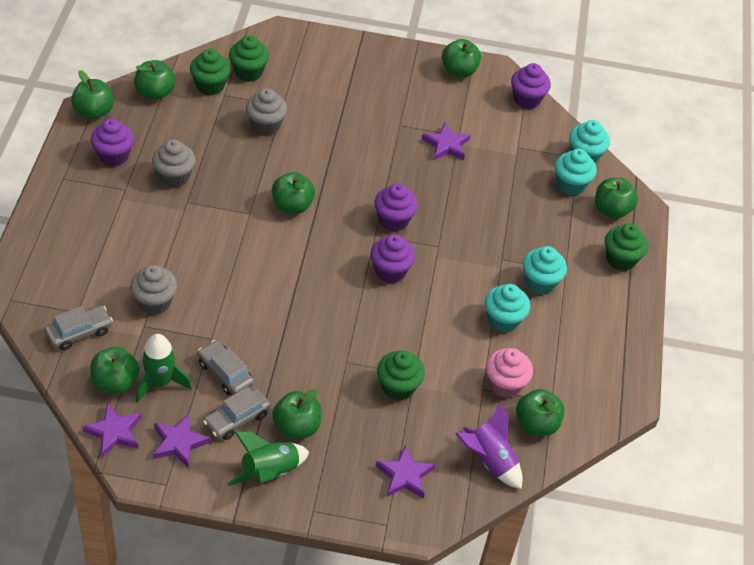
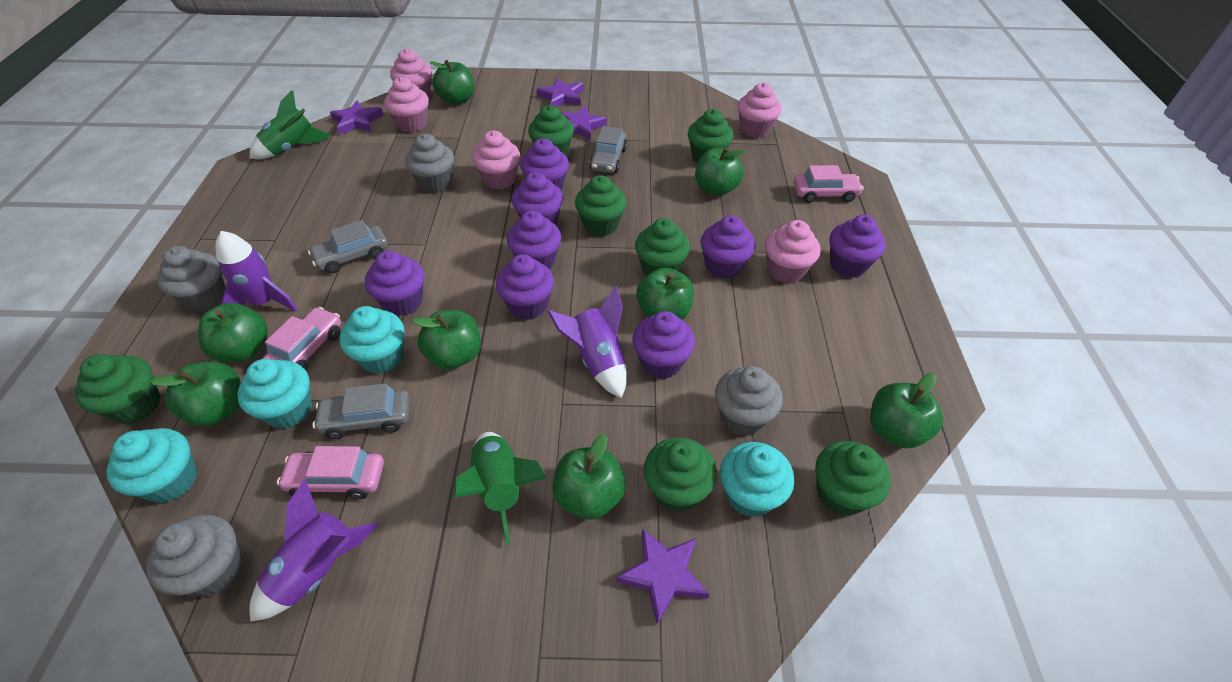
green cupcake: [190,49,231,95] [229,35,269,82] [377,350,425,401] [605,223,648,271] = 4 -> [75,354,161,424] [528,105,574,156] [575,175,626,237] [635,218,690,275] [644,437,717,512] [688,109,733,163] [815,441,891,516] = 7
grey cupcake: [130,265,177,315] [152,139,196,188] [246,88,287,135] = 3 -> [146,515,242,597] [157,246,226,311] [405,134,454,193] [715,366,783,436] = 4
pink car: none = 0 -> [262,307,341,370] [277,446,384,499] [793,165,864,203] = 3
pink cupcake: [486,348,533,398] = 1 -> [384,77,429,132] [390,49,432,98] [472,131,520,189] [738,83,781,138] [765,220,821,283] = 5
purple cupcake: [91,118,134,167] [371,234,415,283] [375,183,418,231] [511,63,551,109] = 4 -> [365,251,424,316] [496,254,554,320] [507,211,561,269] [512,172,563,225] [520,138,569,191] [632,311,695,379] [701,216,756,279] [830,215,886,278] = 8
purple rocket: [456,402,523,489] = 1 -> [215,231,298,312] [249,479,379,622] [548,286,627,398] = 3

